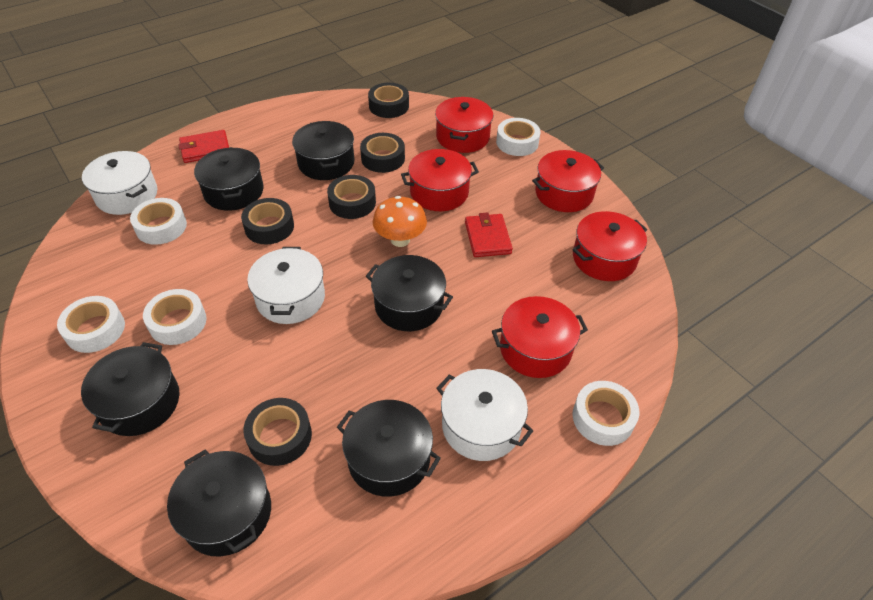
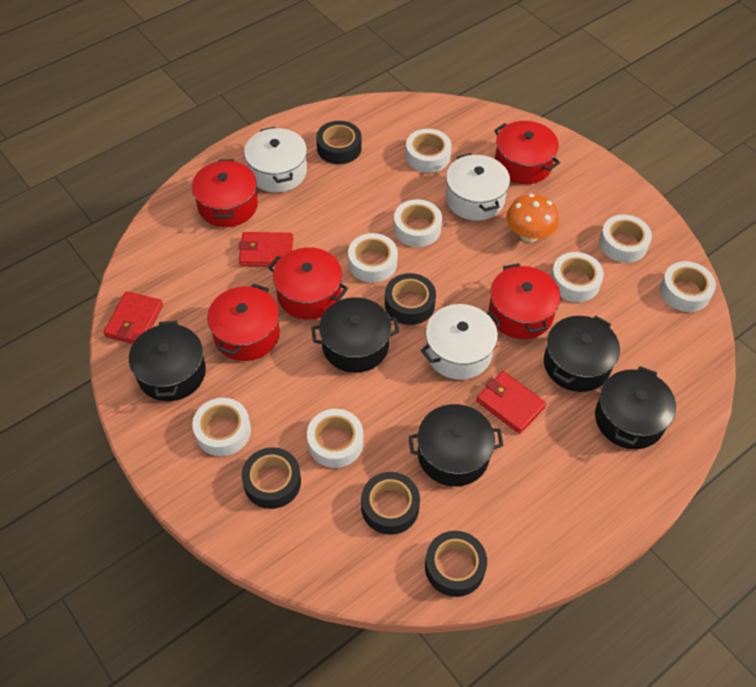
black pot: [81,342,179,436] [167,450,271,557] [194,147,264,211] [292,121,355,180] [337,400,441,497] [366,255,453,331] = 6 -> [129,321,206,401] [311,297,399,373] [408,404,504,486] [544,316,620,392] [595,366,676,449] = 5
red wallet: [178,130,229,163] [465,212,513,257] = 2 -> [104,291,163,344] [239,232,293,267] [476,371,546,434] = 3
white tape: [57,296,125,353] [130,198,187,245] [143,289,207,345] [496,118,541,156] [572,381,639,446] = 5 -> [192,398,251,456] [307,409,363,468] [348,233,398,283] [394,199,442,247] [406,129,452,173] [551,252,604,302] [599,215,652,263] [660,261,716,312] = 8

